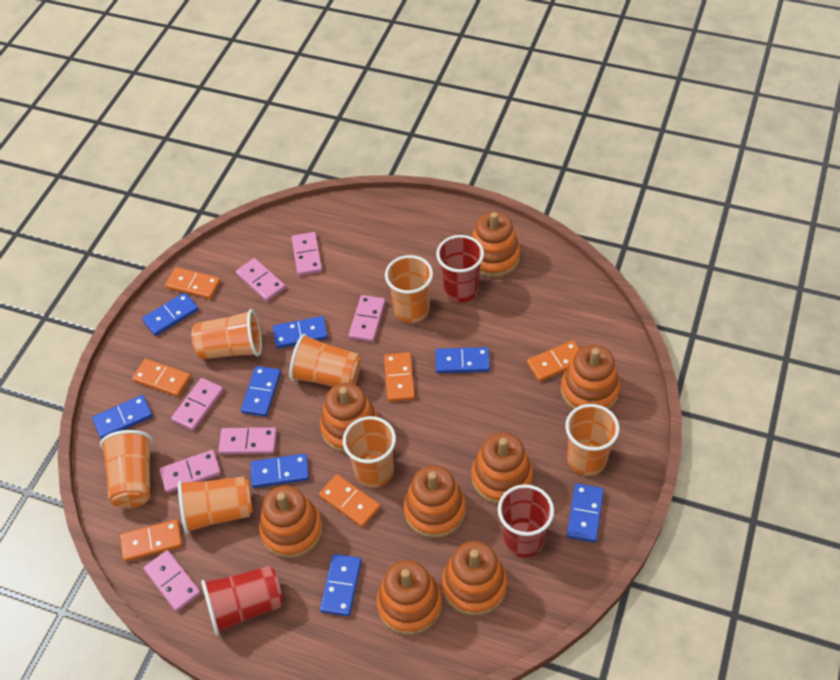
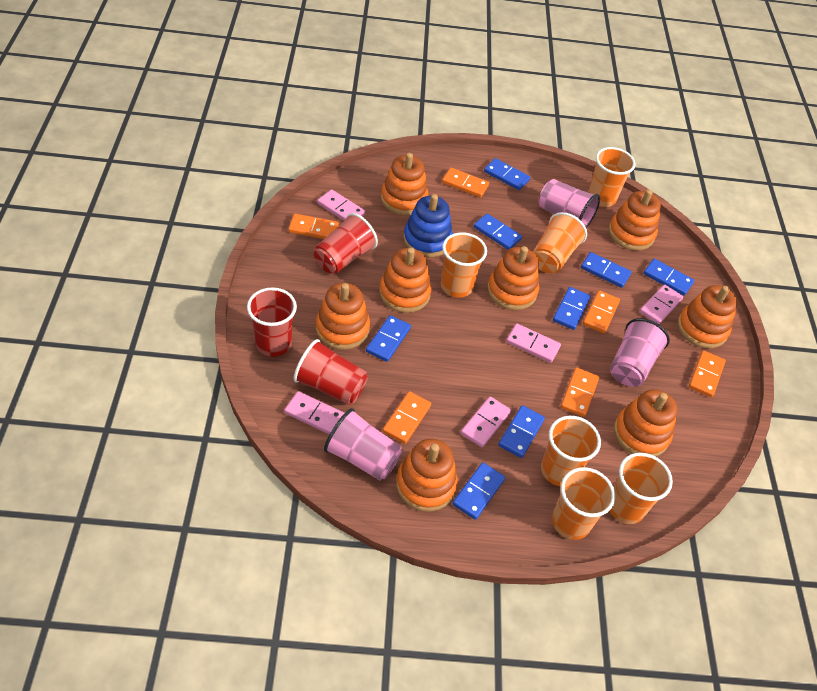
blue stacking toy: none = 0 -> [403,194,453,258] = 1
orange cup: [100,430,153,508] [178,476,253,534] [191,309,262,359] [289,334,362,387] [343,416,396,488] [385,255,433,323] [565,404,620,476] = 7 -> [441,232,487,297] [533,212,587,274] [541,416,601,486] [552,467,615,540] [588,147,635,207] [610,453,673,524] = 6
pink cup: none = 0 -> [324,408,402,480] [539,179,600,228] [610,318,670,387] = 3
pink domino: [144,550,201,612] [159,450,221,493] [171,378,224,431] [218,427,277,454] [236,258,286,302] [292,232,322,276] [349,295,385,342] = 7 -> [284,391,344,435] [317,189,365,221] [461,396,511,448] [506,323,561,363] [640,284,683,324] = 5

